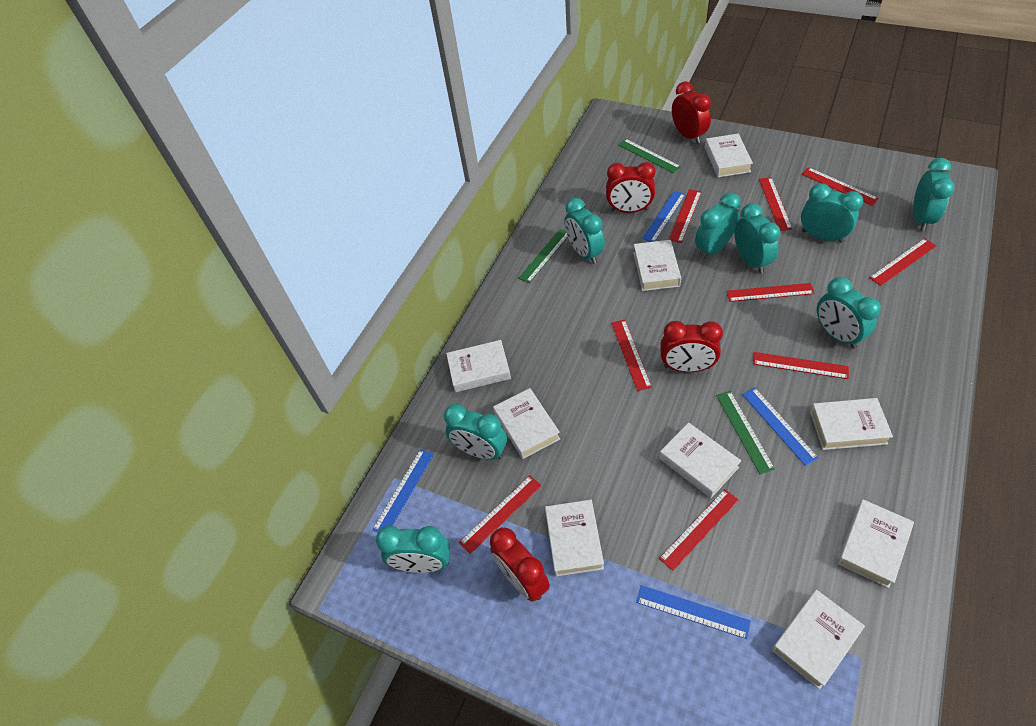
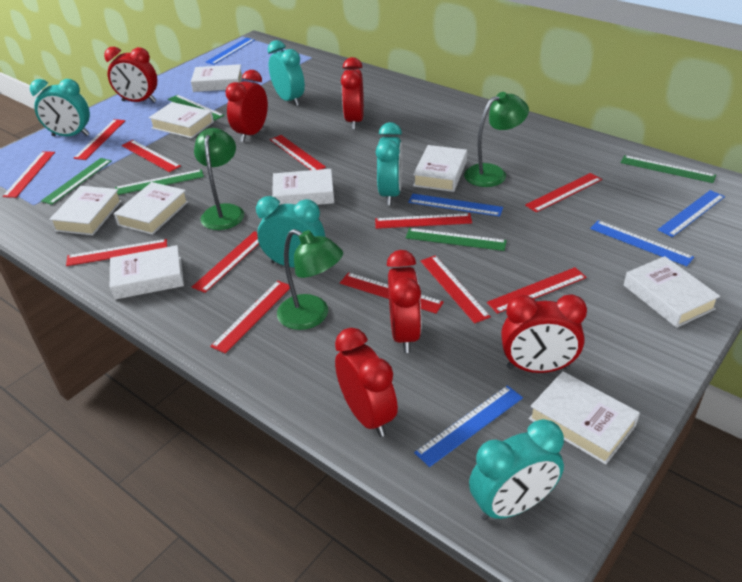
blue ruler: [372,449,434,533] [636,585,751,639] [642,191,686,242] [742,387,818,466] = 4 -> [205,38,255,65] [408,194,503,217] [414,385,523,467] [590,220,694,266] [658,190,725,237] = 5
green lamp: none = 0 -> [194,128,244,230] [277,229,343,330] [464,92,529,187] = 3
green ruler: [518,229,568,283] [618,139,681,173] [716,391,775,474] = 3 -> [41,158,111,205] [115,169,204,195] [168,95,224,121] [406,228,507,251] [621,155,716,183] = 5
red clock: [490,527,550,602] [606,162,656,213] [660,321,723,372] [672,81,711,144] = 4 -> [104,47,157,102] [225,70,268,142] [335,328,398,437] [341,57,364,130] [387,250,421,353] [501,294,587,373] = 6
red ruler: [459,476,542,554] [611,320,652,391] [659,489,738,571] [669,189,701,243] [726,283,815,302] [753,352,849,379] [759,177,792,231] [802,168,879,206] [869,238,936,286] = 9 -> [2,151,55,198] [66,239,167,266] [73,119,125,160] [122,140,181,172] [192,231,259,293] [210,281,290,353] [270,135,326,170] [340,272,444,314] [375,213,472,229] [420,255,491,324] [487,267,587,314] [525,173,602,212] = 12
turquoise clock: [376,526,450,573] [444,404,507,460] [564,198,605,264] [695,192,741,259] [735,203,781,274] [801,183,863,243] [817,277,881,349] [913,158,955,231] = 8 -> [30,79,90,136] [256,196,325,267] [267,40,305,106] [376,122,402,205] [469,419,564,521] = 5

